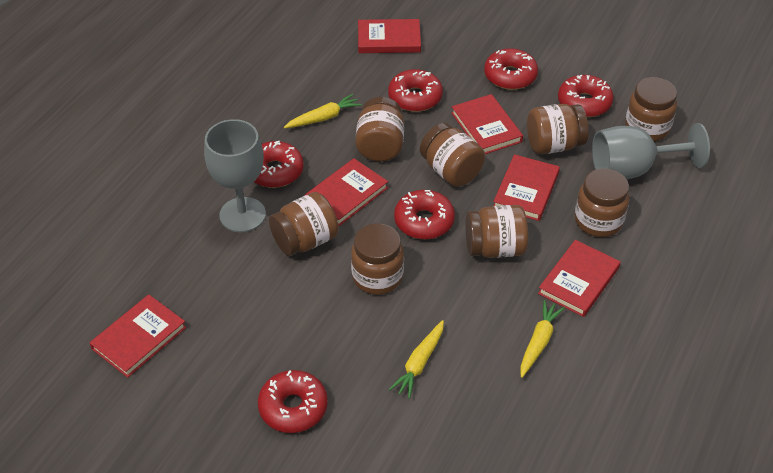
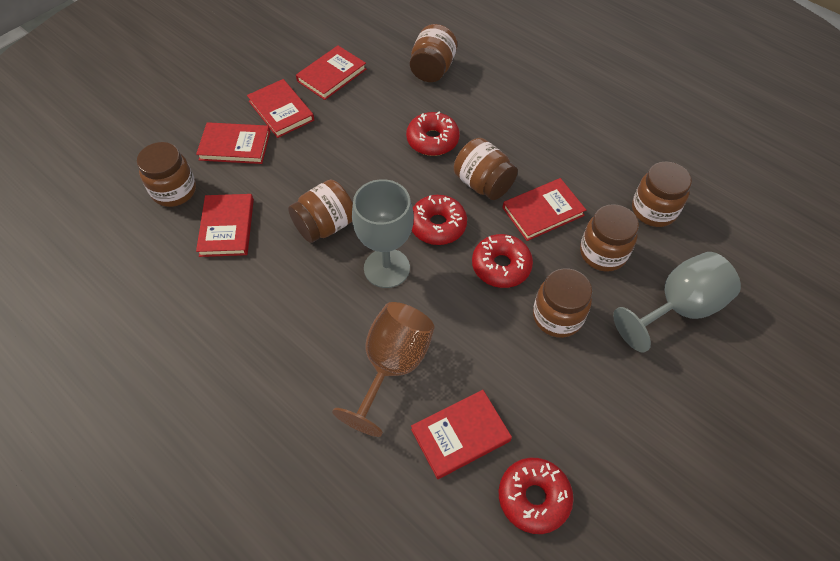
brown goblet: none = 0 -> [332,302,435,437] = 1
brown jar: [269,192,339,256] [351,223,404,295] [355,97,404,161] [420,123,485,187] [465,205,528,258] [527,104,589,154] [575,168,629,237] [625,77,677,141] = 8 -> [137,142,196,207] [288,179,353,243] [410,24,457,82] [454,138,518,200] [533,268,592,338] [580,204,639,272] [632,161,692,227] = 7
red donut: [254,141,304,188] [258,370,328,433] [388,69,443,112] [394,190,455,239] [484,48,538,90] [558,75,614,117] = 6 -> [406,112,460,156] [412,195,467,245] [472,234,533,288] [499,458,574,534] = 4
yellow carrot: [284,94,362,128] [389,320,444,399] [520,300,565,378] = 3 -> none = 0

